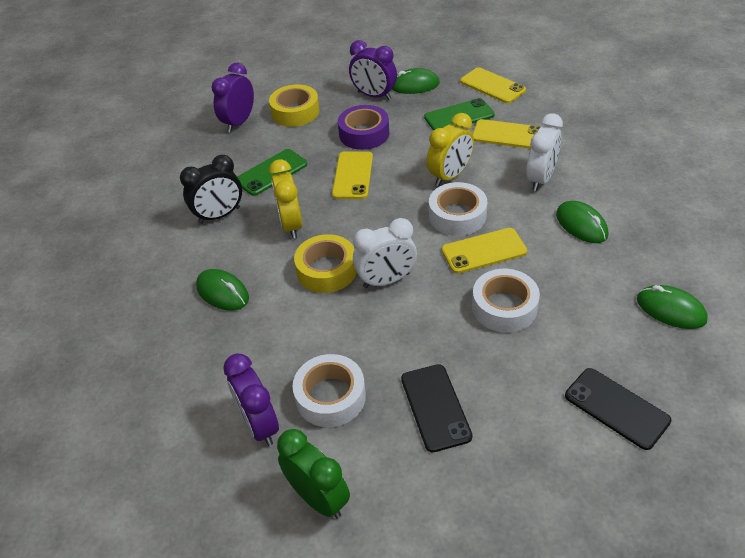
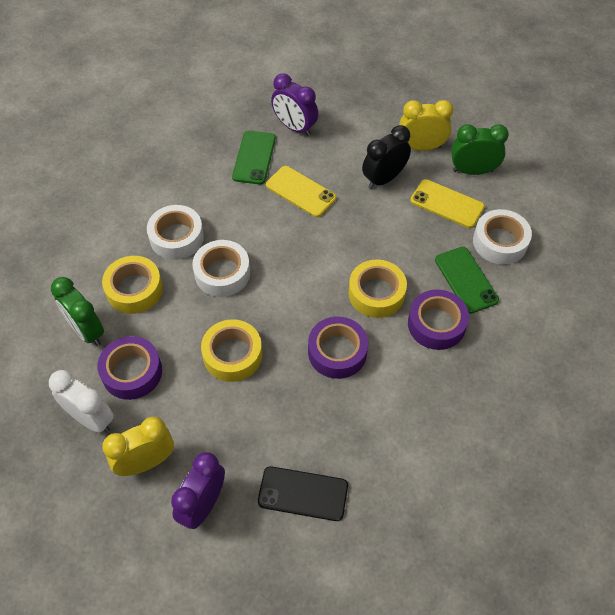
black phone: [401,364,473,452] [565,368,671,450] = 2 -> [258,466,348,521] = 1
green clock: [277,429,350,518] = 1 -> [51,277,104,346] [451,124,509,175] = 2
green mouse: [196,269,249,311] [392,68,440,94] [556,201,608,243] [637,285,708,329] = 4 -> none = 0
purple clock: [211,63,254,132] [223,354,279,446] [349,40,397,100] = 3 -> [171,452,225,529] [271,73,318,136] = 2
purple tape: [338,105,389,150] = 1 -> [97,336,162,400] [308,317,368,379] [408,289,469,350] = 3
white clock: [353,218,417,288] [526,113,563,191] = 2 -> [49,370,114,433] = 1
yellow phone: [332,151,373,199] [442,228,527,274] [460,68,526,103] [473,119,541,149] = 4 -> [266,166,337,217] [410,179,485,228] = 2
yellow tape: [269,84,320,127] [294,234,357,293] = 2 -> [102,256,163,314] [201,319,262,382] [349,260,407,318] = 3

